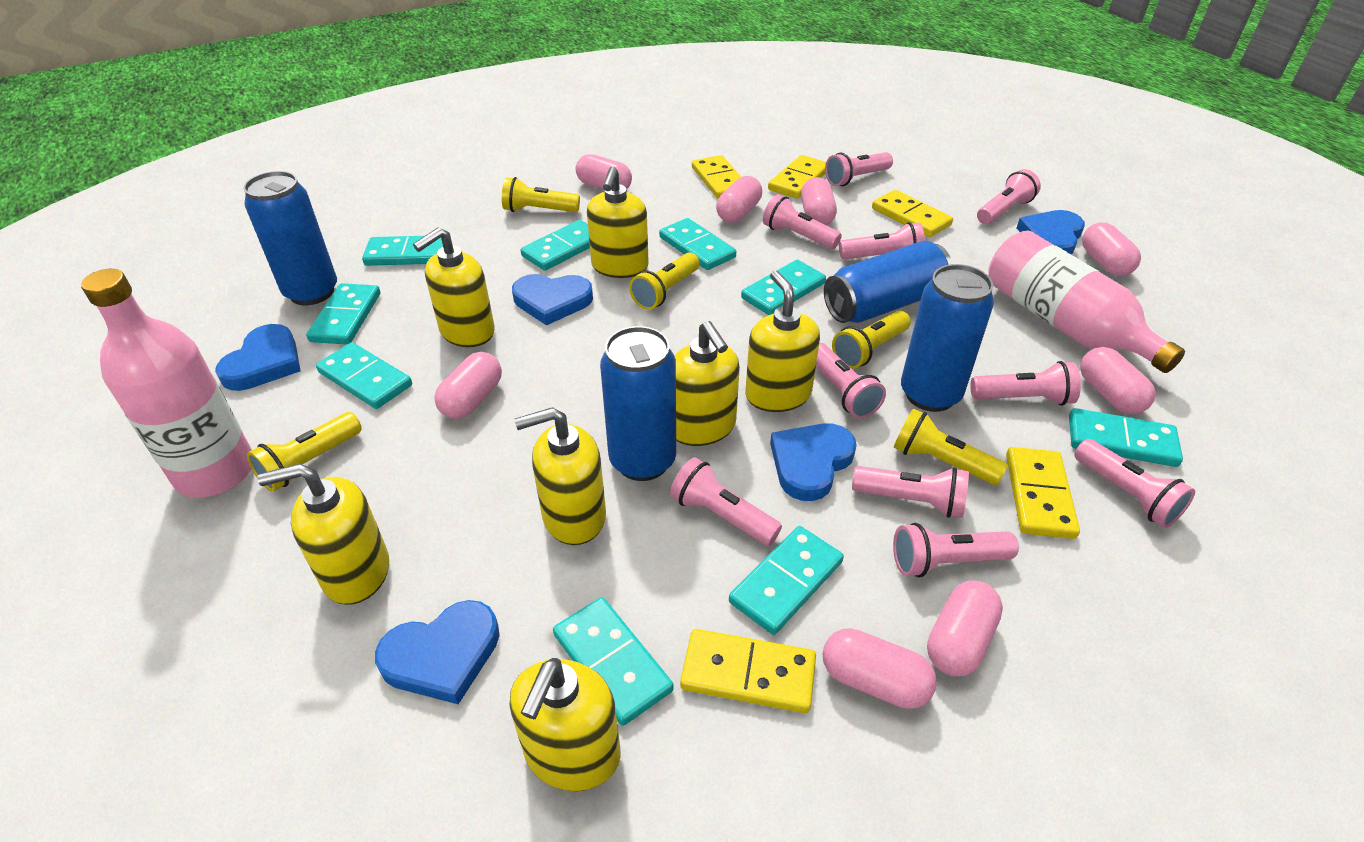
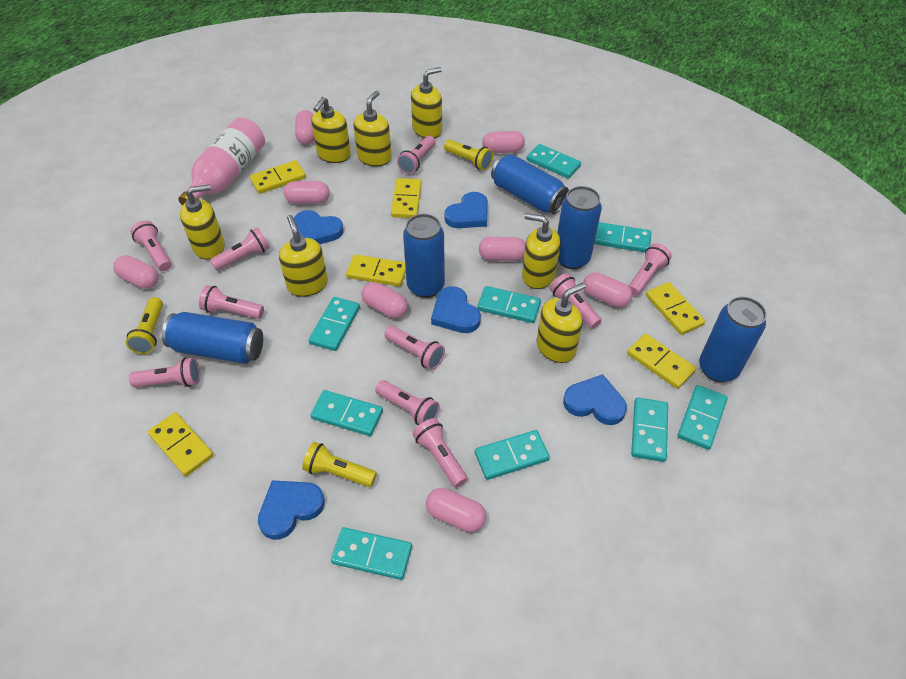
blue can: [243,171,337,305] [600,326,676,481] [824,241,952,323] [901,264,994,412] = 4 -> [162,312,263,364] [403,214,445,298] [491,154,569,214] [557,186,602,269] [699,297,767,382] = 5
pink bottle: [81,269,252,498] [988,230,1185,373] = 2 -> [178,117,265,206] = 1
yellow domino: [680,629,816,713] [692,155,741,199] [768,155,826,199] [872,190,953,237] [1006,447,1080,539] = 5 -> [148,412,214,476] [250,160,306,194] [346,254,406,287] [391,178,422,218] [627,334,696,389] [646,282,705,335] = 6
yellow flashlight: [247,412,362,492] [502,177,580,212] [629,253,699,310] [832,311,911,369] [894,408,1008,485] = 5 -> [126,297,163,354] [302,442,377,487] [444,140,493,171] = 3

